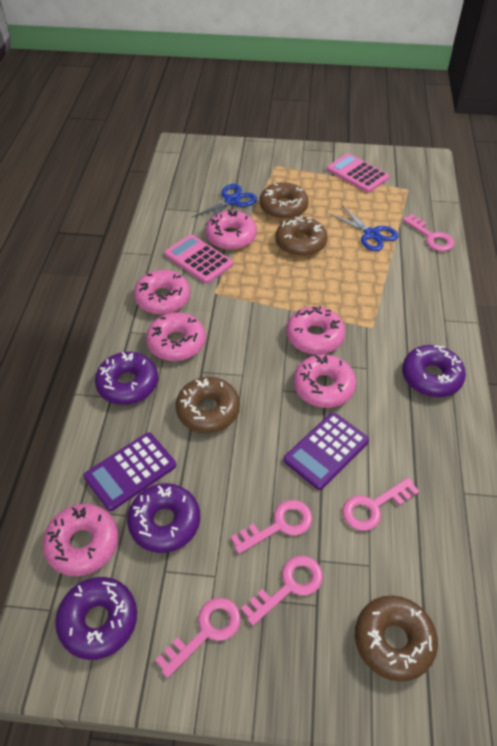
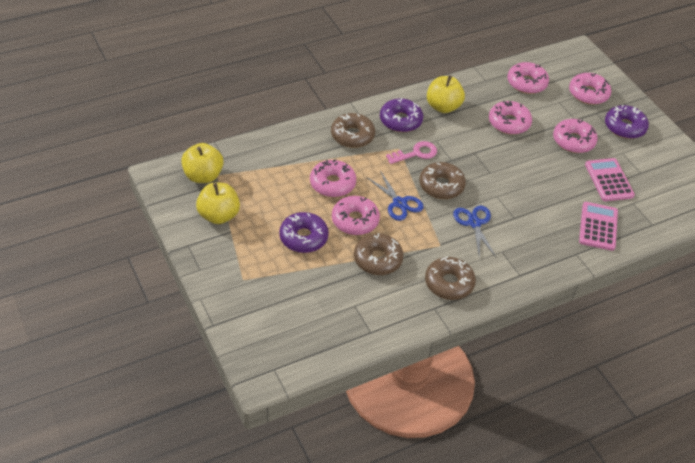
pink key: [155,598,241,678] [231,500,312,554] [241,556,323,626] [342,477,419,531] [403,214,454,251] = 5 -> [386,141,437,164] = 1
purple calculator: [83,433,176,511] [284,412,369,490] = 2 -> none = 0
purple donut: [55,577,137,660] [95,352,158,405] [127,483,200,553] [402,345,466,397] = 4 -> [279,212,329,253] [380,98,423,132] [605,105,649,139] = 3
yellow apple: none = 0 -> [181,143,224,183] [196,183,240,224] [427,75,465,113] = 3

